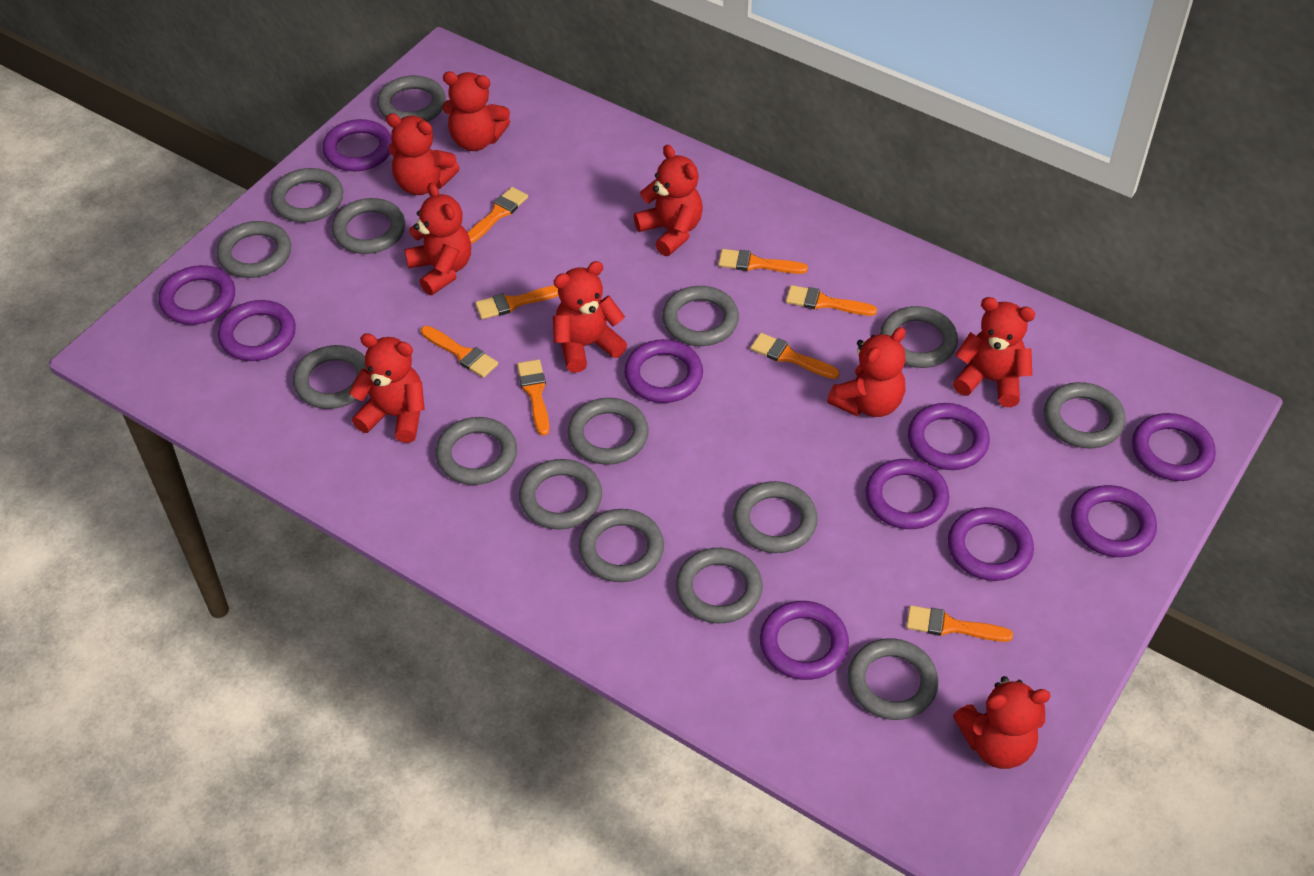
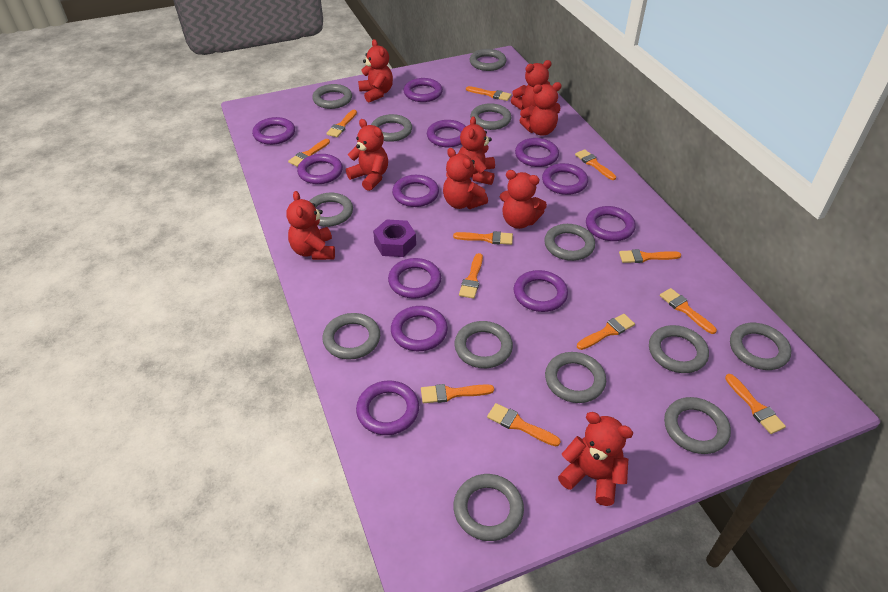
grey ring: [216,221,291,278] [271,168,343,222] [293,345,367,409] [332,198,405,254] [377,75,446,121] [435,417,517,485] [519,459,602,530] [568,398,649,465] [579,509,664,582] [662,286,739,346] [676,548,763,623] [733,481,818,553] [848,638,939,720] [880,306,958,368] [1044,382,1126,448] = 15 -> [309,193,353,227] [312,84,352,109] [323,313,380,360] [371,114,412,142] [453,474,524,541] [454,321,513,368] [470,49,506,71] [470,103,512,130] [544,224,595,261] [545,352,606,403] [649,325,709,373] [664,397,731,454] [730,323,791,370] = 13
orange brush: [421,326,498,378] [468,187,528,244] [475,285,559,319] [517,359,549,436] [718,249,808,274] [750,333,839,379] [786,285,877,316] [906,605,1013,642] = 8 -> [288,139,330,167] [326,110,357,137] [421,384,494,403] [453,231,513,245] [459,253,483,299] [466,86,511,101] [487,403,561,446] [575,149,616,180] [577,314,635,350] [619,249,681,263] [660,288,717,334] [725,374,786,434] = 12
purple nut: none = 0 -> [373,219,416,257] = 1
purple ring: [159,265,235,325] [218,300,296,361] [323,119,392,171] [624,339,703,403] [760,601,849,680] [865,459,949,529] [908,403,990,470] [948,507,1034,581] [1071,485,1157,557] [1132,413,1216,481] = 10 -> [252,117,295,145] [297,154,343,184] [356,380,419,435] [388,258,441,299] [391,306,448,351] [392,175,439,207] [403,78,443,102] [427,120,466,147] [514,270,568,312] [515,138,559,167] [542,163,588,195] [586,206,636,241] = 12

